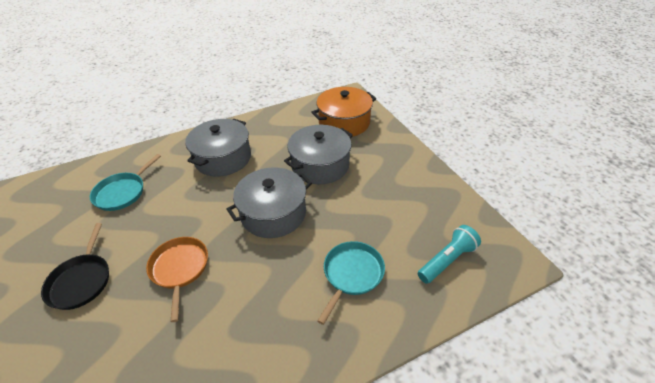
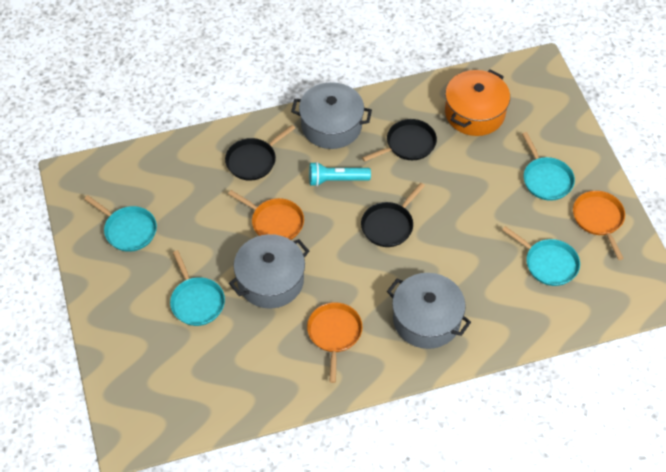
black pan: [41,223,109,310] = 1 -> [225,125,295,181] [361,183,425,247] [362,119,437,162] = 3
orange pan: [146,237,208,322] = 1 -> [228,190,304,240] [307,302,363,383] [573,191,625,260] = 3
turquoise pan: [90,154,161,211] [317,241,385,325] = 2 -> [84,195,157,252] [170,250,225,326] [502,226,580,286] [522,132,575,201] = 4

